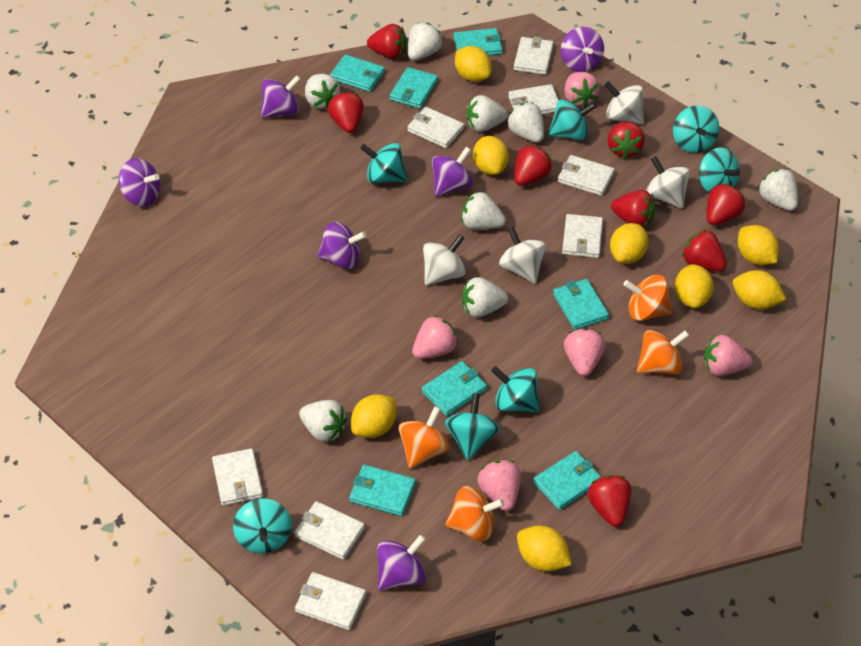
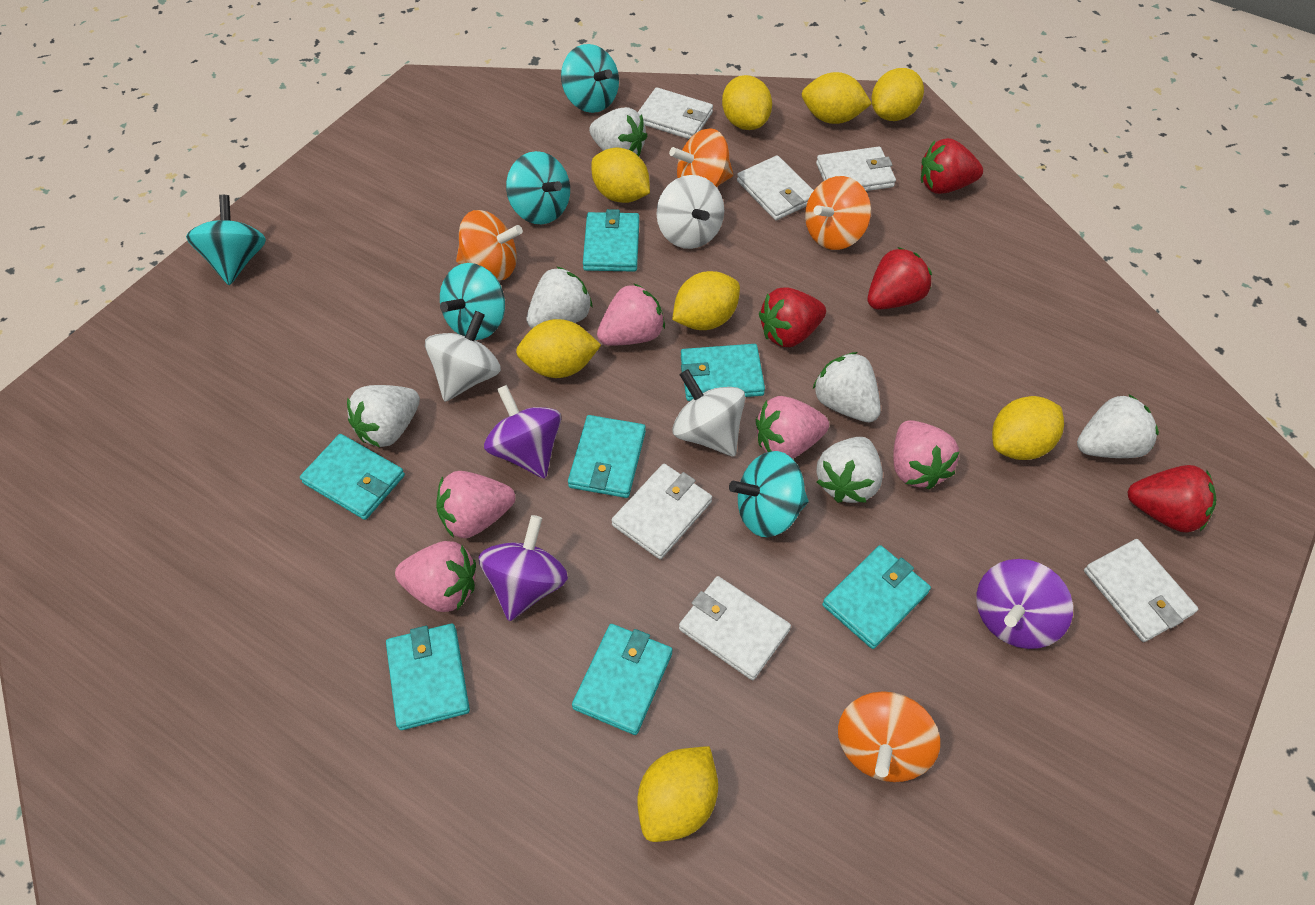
purple spinning top: [119,158,160,206] [261,75,301,118] [317,222,367,269] [377,534,426,590] [432,147,473,197] [561,27,604,72] = 6 -> [479,515,568,621] [484,385,561,479] [976,559,1073,649] = 3
red strawberry: [328,92,364,133] [367,24,407,59] [514,145,552,186] [588,475,631,527] [608,121,645,159] [611,190,655,227] [682,230,727,271] [707,183,745,225] = 8 -> [759,287,826,347] [867,247,932,310] [921,138,983,194] [1127,465,1217,533] = 4
turquoise spinning top: [233,498,292,553] [360,143,407,183] [445,393,500,460] [491,366,540,412] [548,99,596,140] [673,106,720,153] [699,147,740,193] = 7 -> [186,195,266,285] [440,263,505,340] [506,151,570,224] [561,44,619,113] [729,451,809,537] = 5
white spinning top: [423,234,466,285] [499,226,546,284] [605,81,644,124] [646,156,690,209] = 4 -> [425,311,501,402] [656,175,724,249] [672,369,745,457] = 3
white strawberry: [299,400,347,442] [305,74,340,109] [408,23,442,60] [462,192,506,230] [462,277,508,317] [467,95,508,132] [507,103,544,143] [758,169,798,211] = 8 -> [347,385,420,447] [527,266,593,328] [589,107,647,156] [813,352,881,422] [816,437,883,503] [1077,395,1159,458] = 6
white wallet: [212,448,263,506] [294,501,365,560] [295,572,366,630] [407,107,464,148] [508,84,559,114] [514,36,554,75] [558,155,615,196] [562,214,603,258] = 8 -> [611,464,712,559] [638,87,713,139] [679,576,791,680] [737,155,814,220] [816,147,896,191] [1084,539,1198,642] = 6

